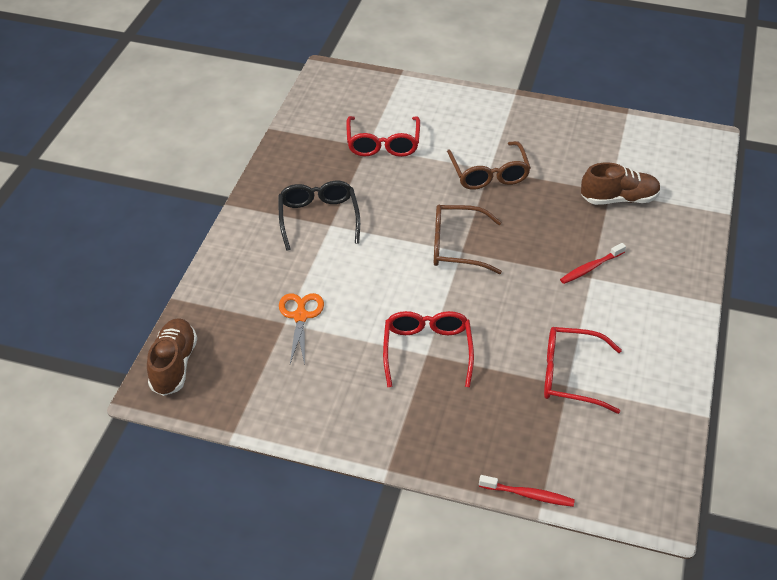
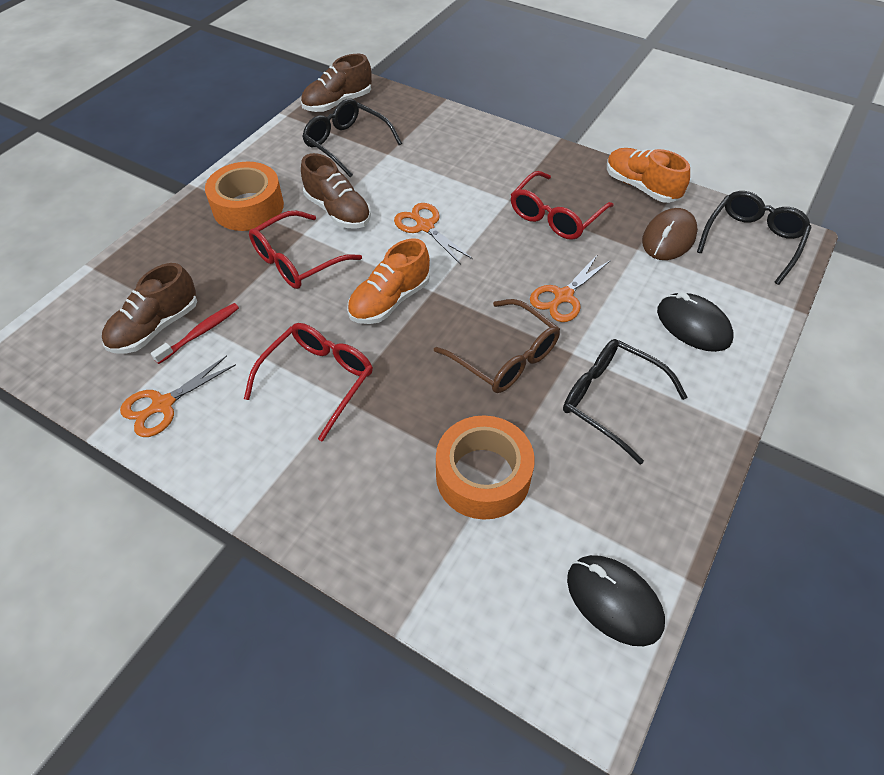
black glasses: [278,181,360,251] = 1 -> [302,99,402,178] [563,339,687,465] [697,191,812,285] = 3
black mouse: none = 0 -> [567,555,665,646] [657,292,734,352] = 2
brown glasses: [434,205,502,274] [447,141,531,190] = 2 -> [434,299,560,393] = 1
brown mouse: none = 0 -> [642,208,698,260] = 1
brown shoe: [147,318,197,396] [581,163,661,205] = 2 -> [102,263,197,354] [301,54,372,112] [301,153,371,229] = 3
orange scissors: [279,293,324,365] = 1 -> [120,355,236,437] [394,203,473,265] [530,254,611,322] = 3
orange shoe: none = 0 -> [347,238,430,324] [607,148,690,203] = 2
orange tape: none = 0 -> [205,162,284,231] [436,416,535,520] = 2
red toothbrush: [479,475,575,507] [560,243,626,284] = 2 -> [151,303,239,364] = 1

